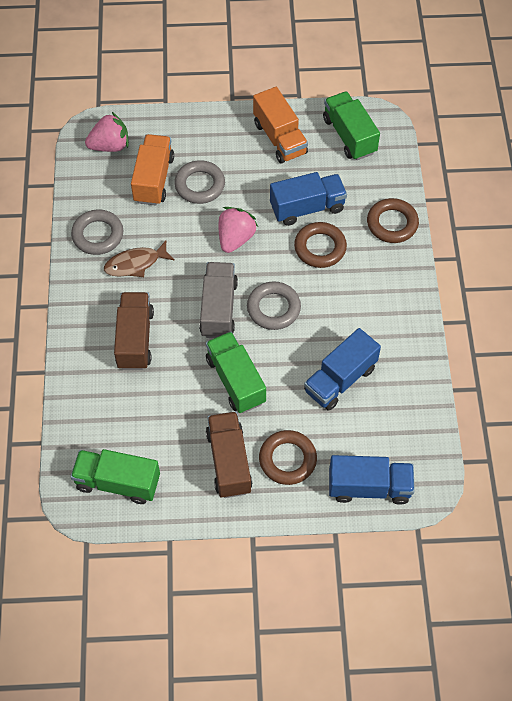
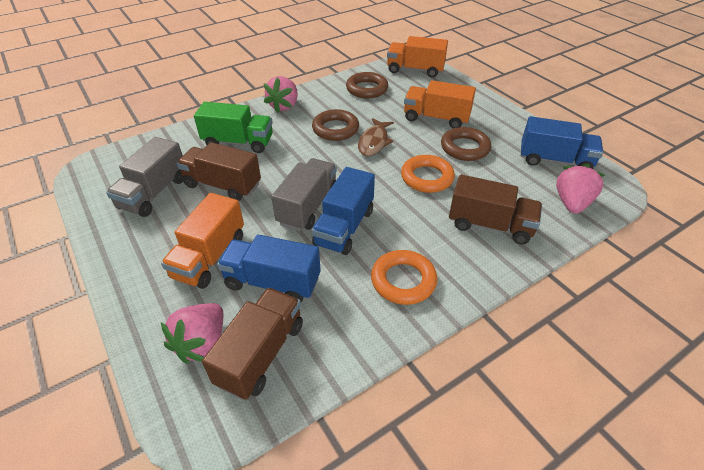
brown truck: [114,292,154,370] [206,411,252,498] = 2 -> [177,142,261,201] [202,288,303,400] [449,174,542,245] = 3
green truck: [71,449,160,504] [206,332,266,413] [323,91,380,160] = 3 -> [194,102,273,153] = 1
grey ring: [71,209,123,255] [174,160,225,204] [247,281,301,330] = 3 -> none = 0
grey truck: [199,262,238,338] = 1 -> [106,137,183,217] [271,158,337,231] = 2
orange ring: none = 0 -> [371,250,437,305] [401,155,455,193] = 2
orange truck: [131,134,174,205] [253,87,308,164] = 2 -> [161,193,244,289] [387,36,448,78] [404,80,476,128] = 3
pink strawberry: [85,112,129,152] [219,207,258,253] = 2 -> [161,303,223,364] [264,76,298,113] [556,164,605,214] = 3

